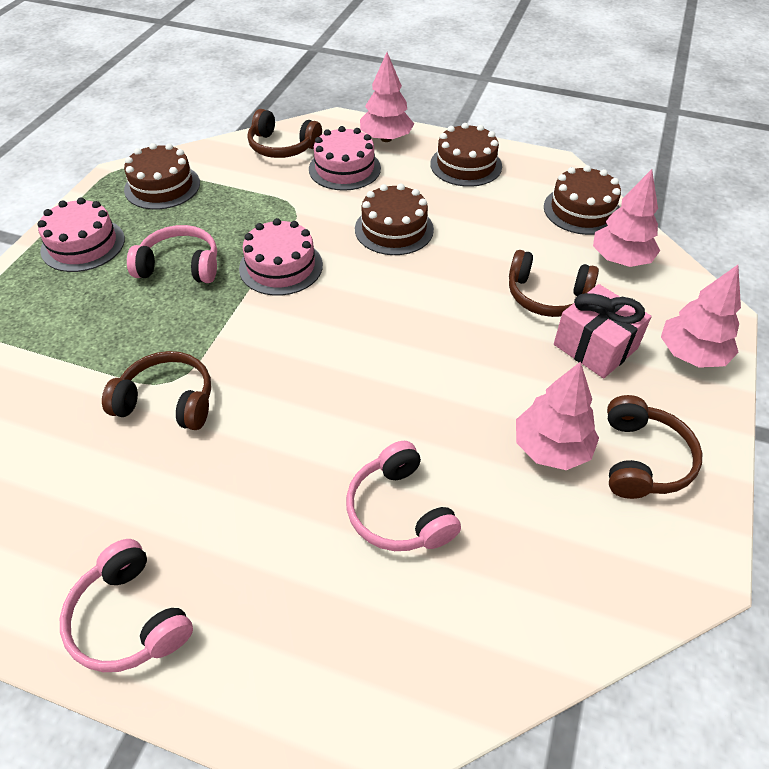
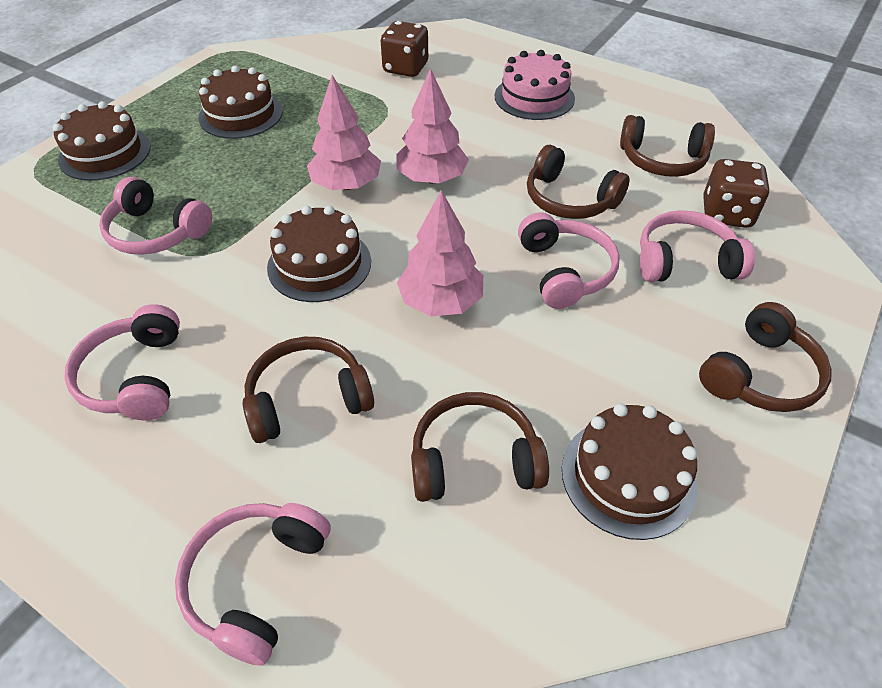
brown dice: none = 0 -> [380,21,428,77] [703,159,770,228] = 2
brown headphones: [102,351,211,430] [248,109,322,158] [509,250,599,317] [607,395,703,499] = 4 -> [242,337,374,443] [411,392,549,502] [527,145,630,219] [620,115,715,177] [699,302,832,412] = 5
pink cake: [37,198,125,272] [239,218,323,296] [309,126,381,191] = 3 -> [495,50,575,120] = 1
pink gift: [554,284,652,378] = 1 -> none = 0
pink headphones: [60,539,193,672] [127,225,217,283] [346,441,461,551] = 3 -> [64,304,180,420] [99,177,212,255] [175,503,331,665] [518,212,620,309] [640,210,755,282] = 5
pink tree: [360,52,414,142] [516,361,599,470] [593,169,660,267] [661,265,741,368] = 4 -> [307,75,381,190] [396,68,469,184] [397,190,483,316] = 3

